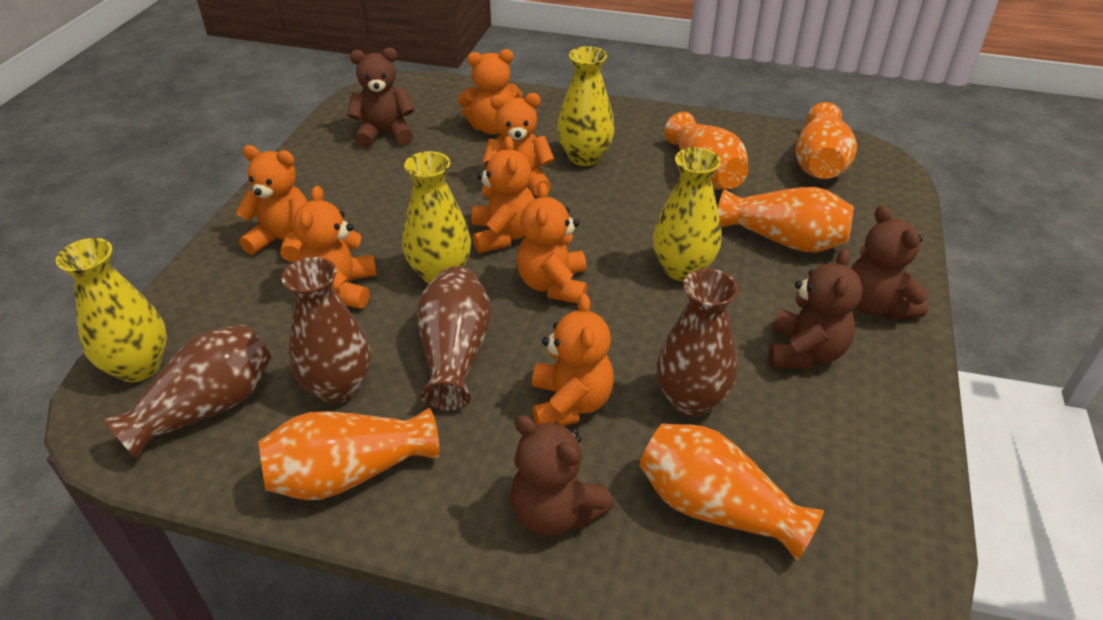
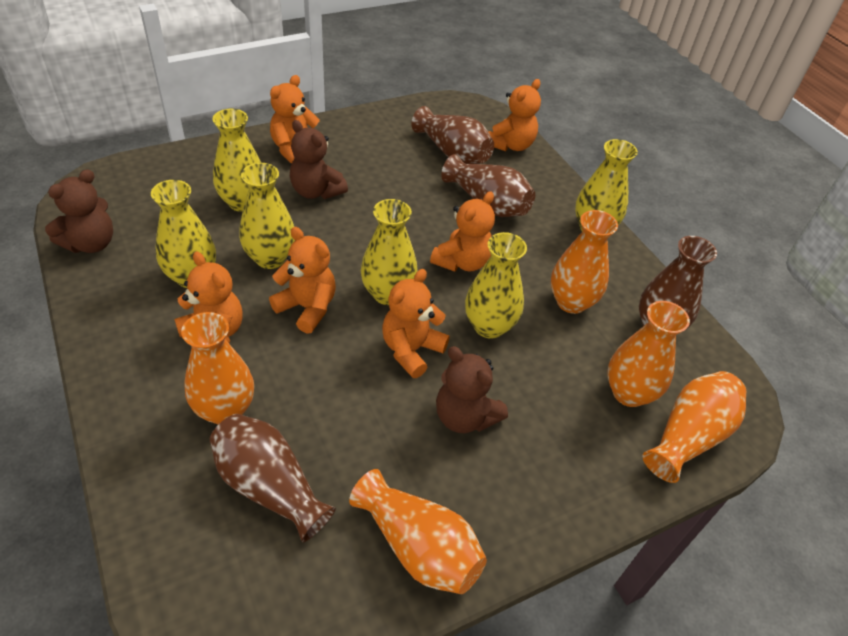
brown teddy bear: [347,48,415,148] [510,415,614,536] [768,248,863,369] [851,205,929,320] = 4 -> [45,169,113,253] [290,120,348,199] [436,346,508,433] = 3
orange teddy bear: [236,145,308,262] [293,186,377,309] [458,49,522,134] [472,136,535,253] [482,93,554,196] [517,183,587,303] [532,293,614,426] = 7 -> [174,251,243,344] [269,227,336,334] [270,75,320,164] [382,269,450,378] [430,191,495,272] [488,79,541,151] = 6
yellow vase: [56,238,167,382] [402,151,471,284] [557,46,615,166] [653,147,721,281] = 4 -> [151,180,216,288] [212,109,261,212] [239,163,295,269] [361,199,418,305] [465,232,527,339] [575,139,638,231] = 6

